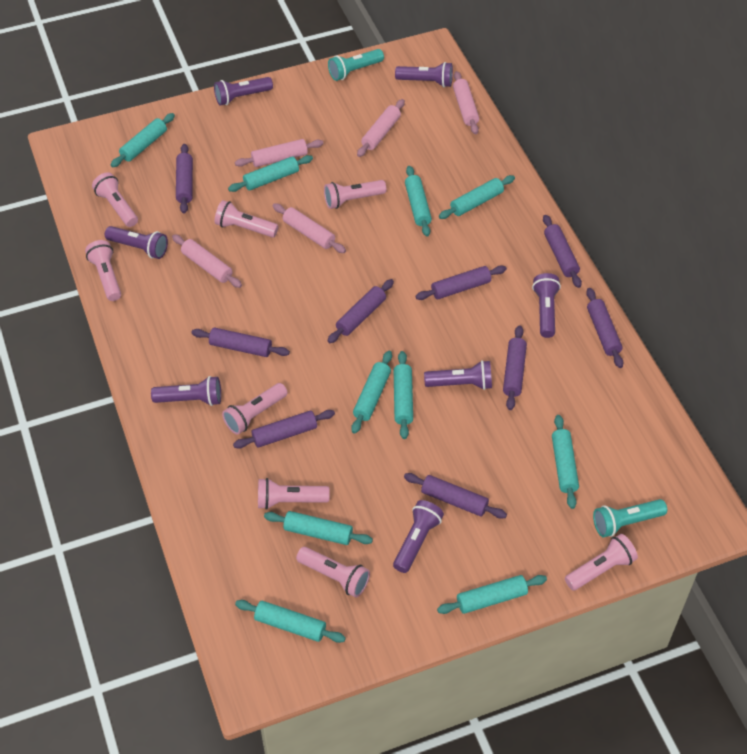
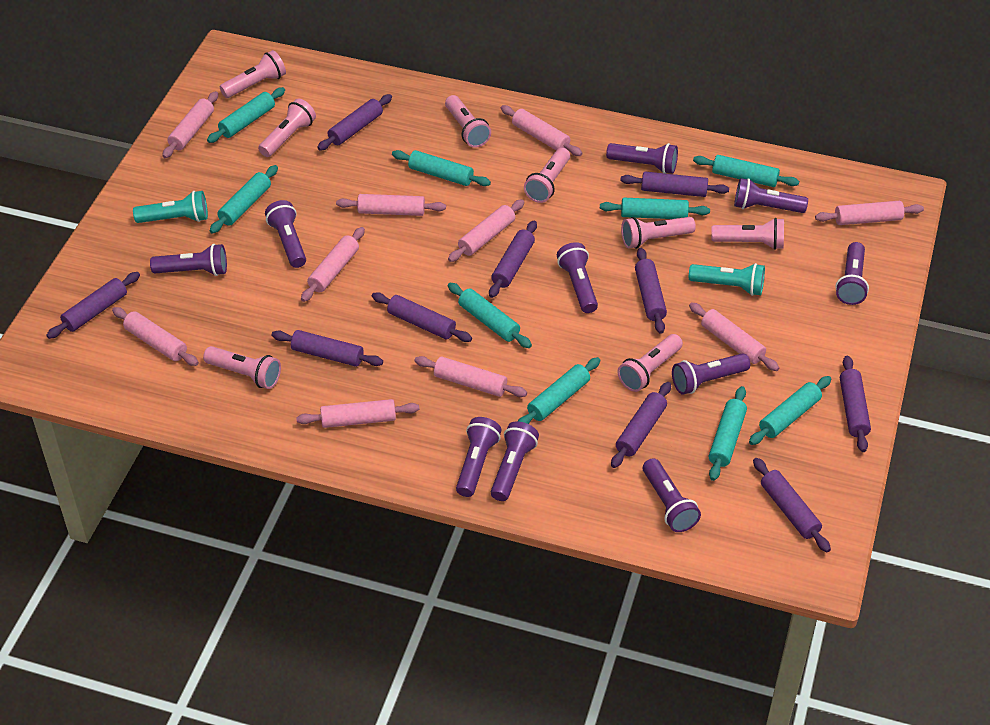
pink rolling pin: [172,234,242,288] [235,139,323,167] [273,203,346,253] [357,99,405,157] [453,71,479,134] = 5 -> [112,307,199,366] [162,91,218,158] [296,399,419,428] [301,227,365,302] [336,194,446,216] [414,356,527,397] [448,199,525,262] [501,105,583,156] [689,302,779,371] [815,201,924,225] = 10
purple flashlight: [105,226,168,259] [151,376,221,406] [214,77,273,106] [393,500,444,573] [395,62,453,87] [424,360,492,390] [532,273,561,338] = 7 -> [150,244,227,276] [265,200,306,268] [456,417,502,497] [491,421,539,501] [557,242,598,313] [606,143,678,174] [643,458,701,532] [672,353,750,395] [734,178,808,213] [835,242,869,305] = 10
purple rolling pin: [176,144,193,213] [191,328,290,357] [233,410,335,449] [327,279,394,343] [404,473,507,519] [415,265,507,300] [503,325,527,410] [543,215,582,288] [586,288,624,368] = 9 -> [46,272,140,339] [272,330,383,367] [317,94,392,151] [372,292,472,342] [489,220,537,298] [611,382,671,468] [620,172,729,197] [635,248,667,334] [753,458,831,552] [840,356,871,452] = 10
turquoise rolling pin: [111,113,175,168] [228,155,313,192] [235,600,346,643] [264,511,373,545] [351,351,392,434] [394,351,413,439] [405,166,432,237] [437,575,547,614] [439,175,515,219] [552,415,579,509] = 10 -> [207,87,285,143] [210,165,278,234] [392,150,491,186] [448,283,532,348] [518,357,600,424] [600,198,710,219] [693,155,799,187] [709,386,747,481] [749,376,831,445] = 9

